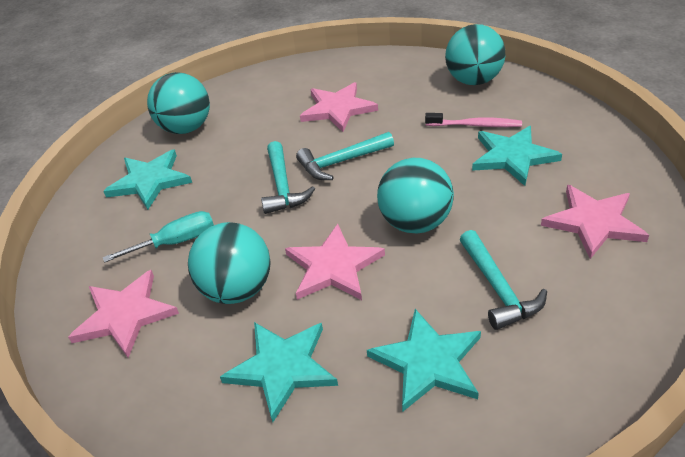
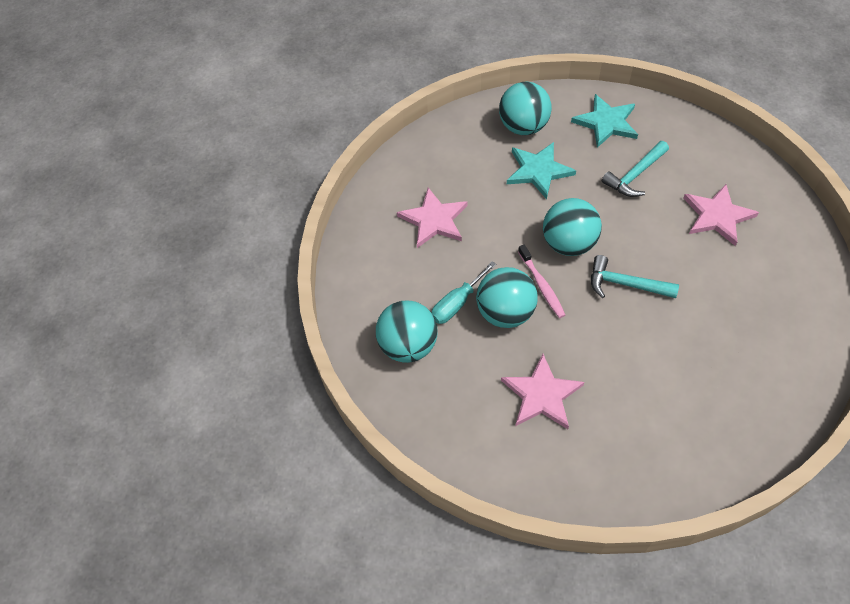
pink star: [68,270,179,358] [285,224,385,300] [300,82,378,132] [541,185,649,259] = 4 -> [397,188,468,248] [501,354,584,429] [683,184,759,246] = 3
turquoise hammer: [261,141,315,214] [296,132,394,180] [460,230,547,330] = 3 -> [591,255,679,298] [602,141,669,197] = 2
turquoise star: [103,149,192,210] [220,322,338,422] [367,309,481,412] [472,126,562,186] = 4 -> [507,142,576,199] [571,94,638,148] = 2

